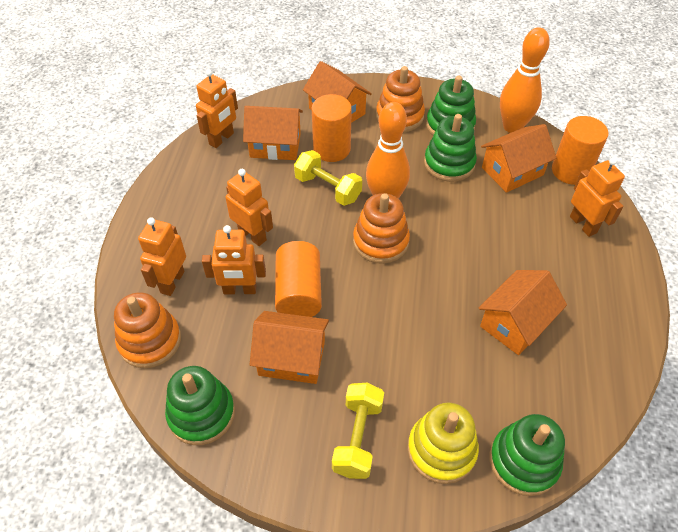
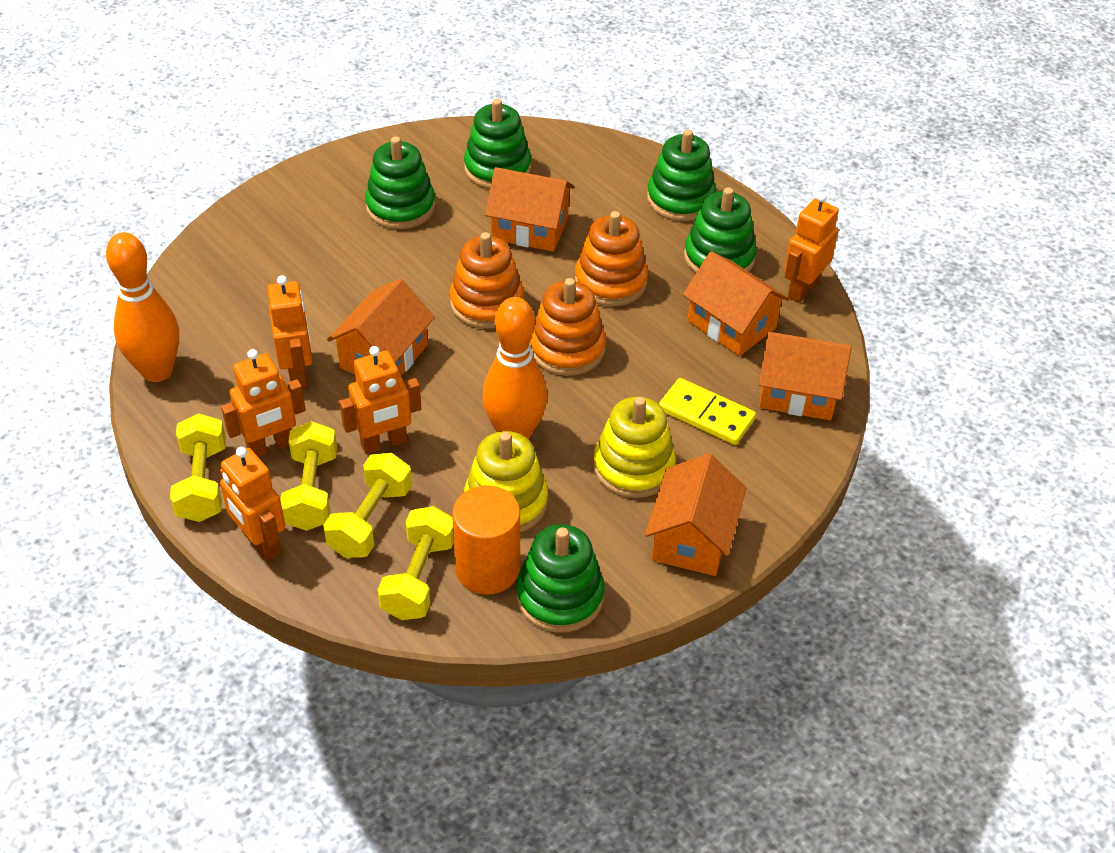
green stacking toy: [165,366,235,445] [424,114,477,182] [426,75,476,135] [490,414,565,496] = 4 -> [365,137,435,229] [464,99,531,189] [516,524,605,633] [647,129,716,221] [684,187,757,274] = 5
orange cylinder: [275,241,322,317] [312,94,352,162] [552,116,608,185] = 3 -> [452,486,520,595] = 1
yellow domino: none = 0 -> [659,378,756,445] = 1
yellow dumbbell: [294,150,362,206] [332,383,384,479] = 2 -> [170,413,226,522] [280,421,337,531] [323,453,412,558] [378,506,454,620] = 4
yellow stacking toy: [408,403,479,484] = 1 -> [464,431,548,532] [593,397,676,498] = 2

